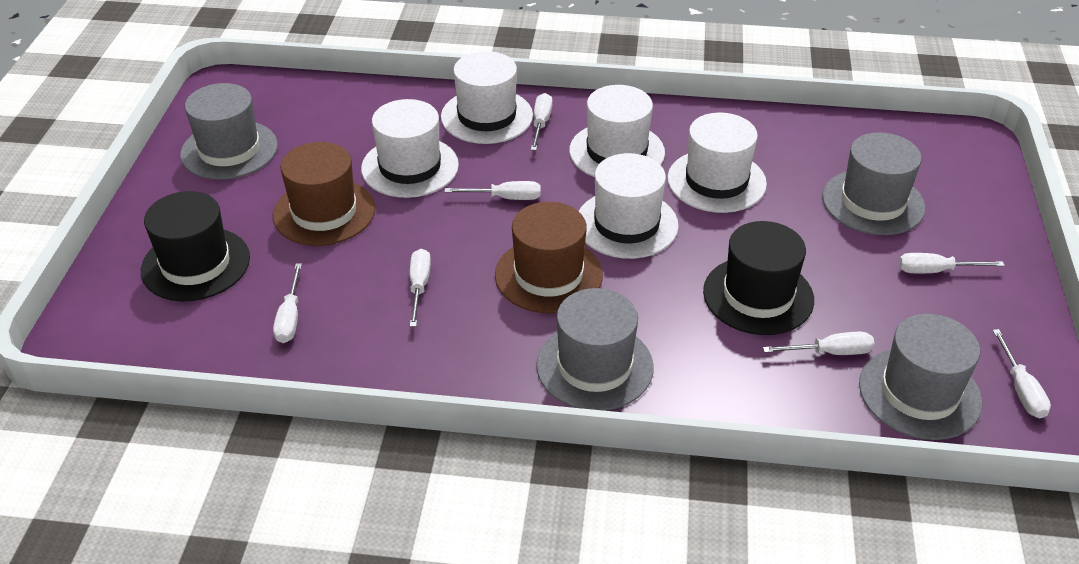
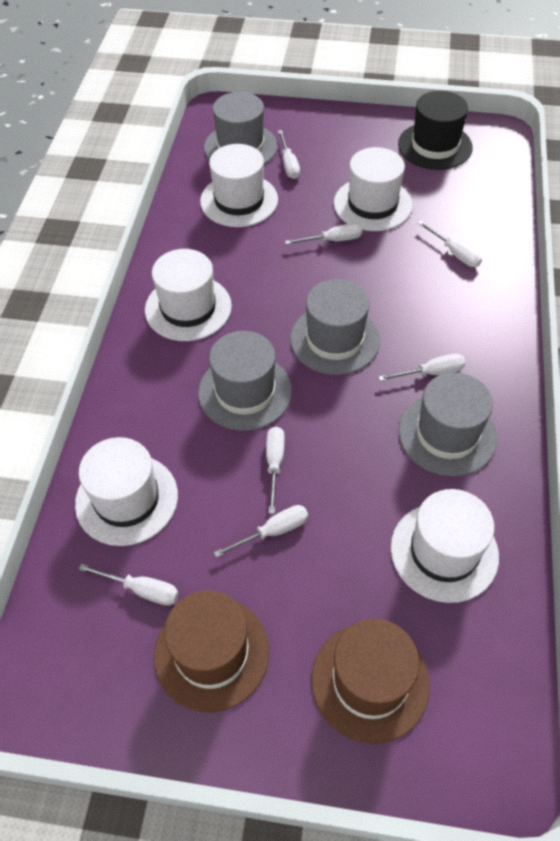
black hat: [141,191,250,301] [703,221,814,335] = 2 -> [398,91,473,170] = 1

